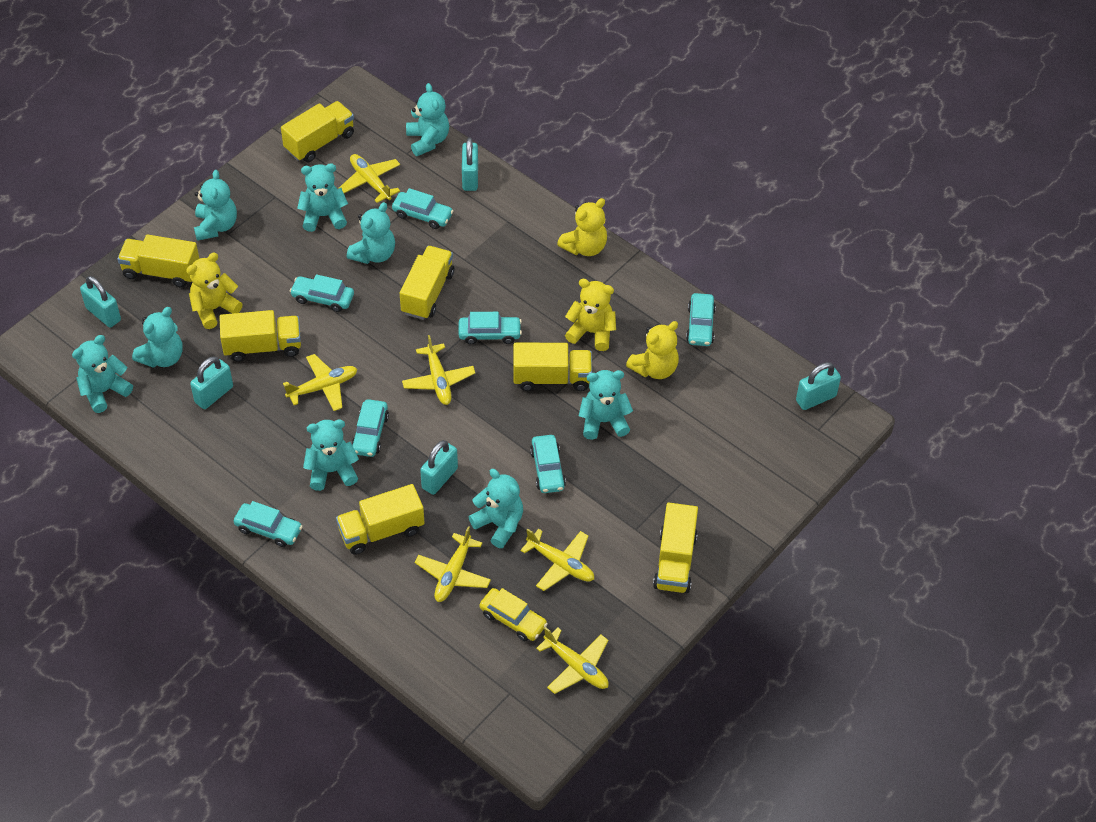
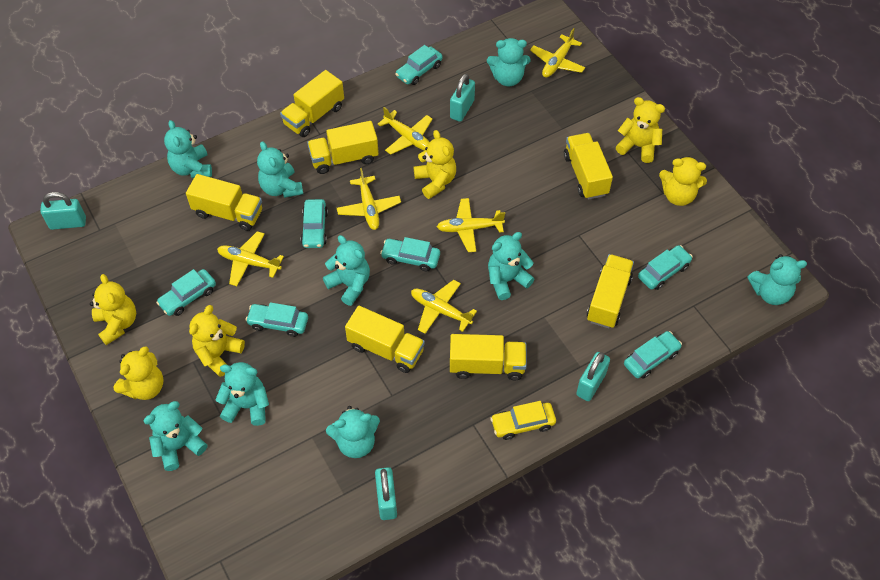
turquoise padlock: [80,276,121,328] [190,356,233,409] [420,440,458,495] [462,137,478,191] [796,362,841,410] = 5 -> [40,192,86,230] [375,467,397,520] [450,74,475,122] [576,352,610,401] = 4
yellow teddy bear: [186,253,243,329] [557,198,607,256] [565,279,616,351] [626,321,679,379] = 4 -> [90,274,136,345] [113,346,163,400] [189,305,245,377] [414,130,456,199] [616,97,665,163] [659,156,707,206] = 6

